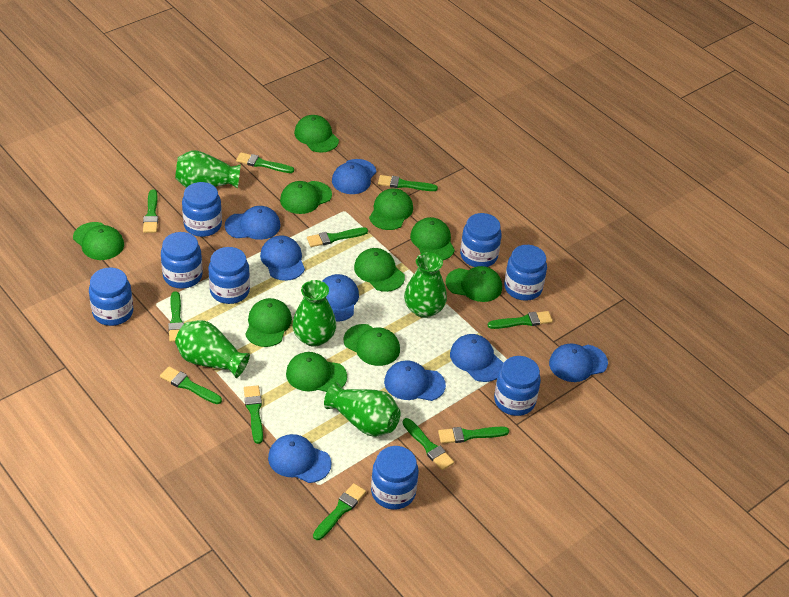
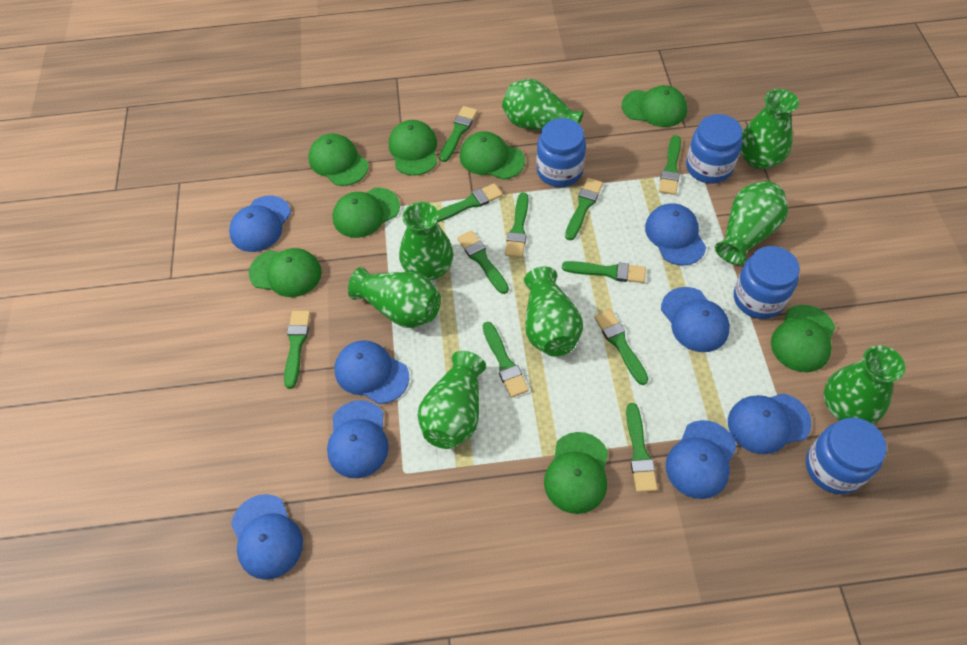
blue jar: [89,267,133,326] [161,232,203,289] [182,182,222,237] [208,247,250,304] [371,446,419,510] [460,213,502,267] [494,356,541,416] [504,245,547,301] = 8 -> [536,118,586,187] [686,114,743,184] [734,246,800,319] [806,417,887,494] = 4
green cap: [73,222,124,260] [245,298,292,347] [280,181,332,214] [286,352,347,392] [294,115,339,152] [344,324,400,366] [354,248,405,292] [369,188,413,230] [410,217,455,260] [446,266,502,302] = 10 -> [249,248,322,297] [309,133,369,186] [333,188,400,238] [389,120,437,176] [460,131,525,180] [544,432,608,514] [622,85,687,127] [771,305,835,372] = 8
green vase: [175,150,241,188] [175,320,250,378] [292,280,336,347] [324,382,401,437] [404,252,447,318] = 5 -> [348,267,441,328] [399,202,453,280] [418,351,486,449] [502,79,584,130] [524,266,583,357] [715,181,788,265] [740,89,799,169] [824,346,906,424] = 8

